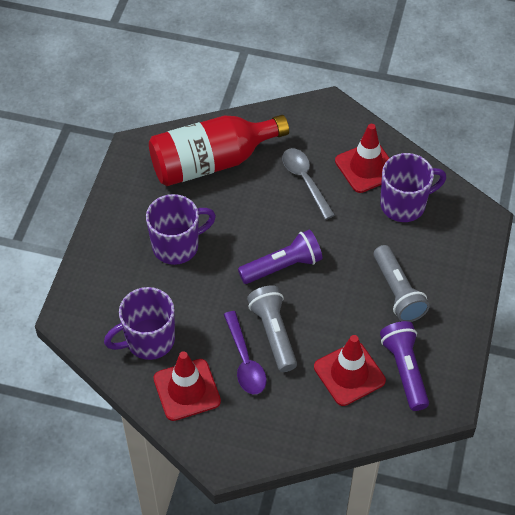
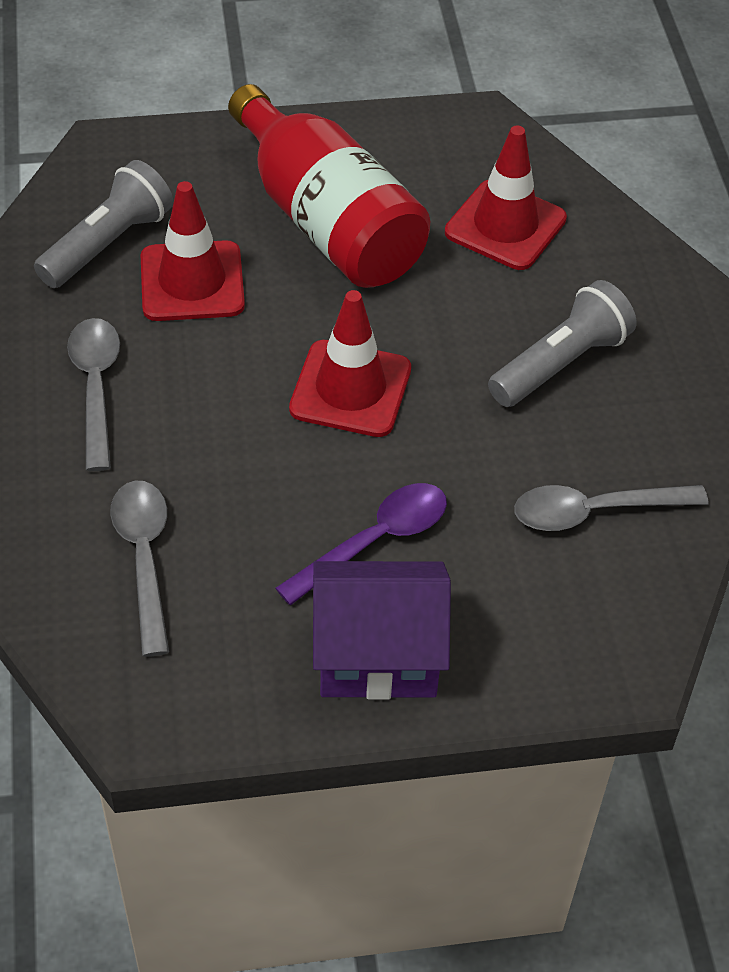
grey spoon: [282,148,335,220] = 1 -> [67,318,120,471] [110,481,169,657] [514,485,709,531] = 3
purple flashlight: [238,230,322,284] [380,321,429,411] = 2 -> none = 0
purple house: none = 0 -> [313,561,451,700] = 1
purple mug: [104,287,175,360] [146,194,216,265] [380,153,446,222] = 3 -> none = 0

